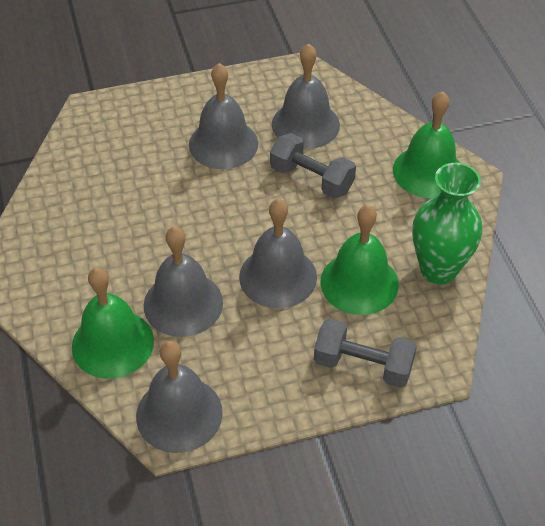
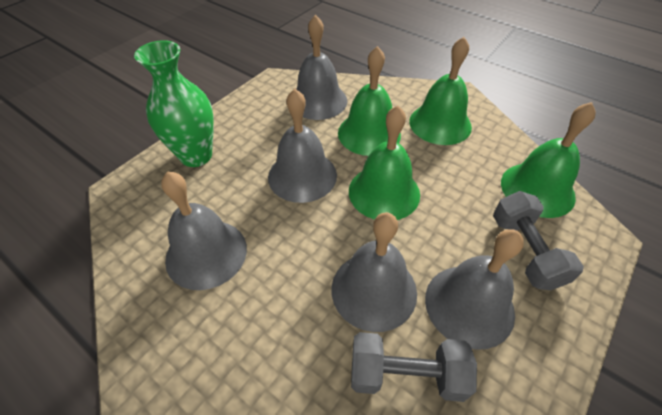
green bell: [72,268,154,379] [320,205,399,315] [393,91,460,198] = 3 -> [338,46,401,156] [349,105,420,220] [409,37,472,145] [501,102,596,218] = 4

